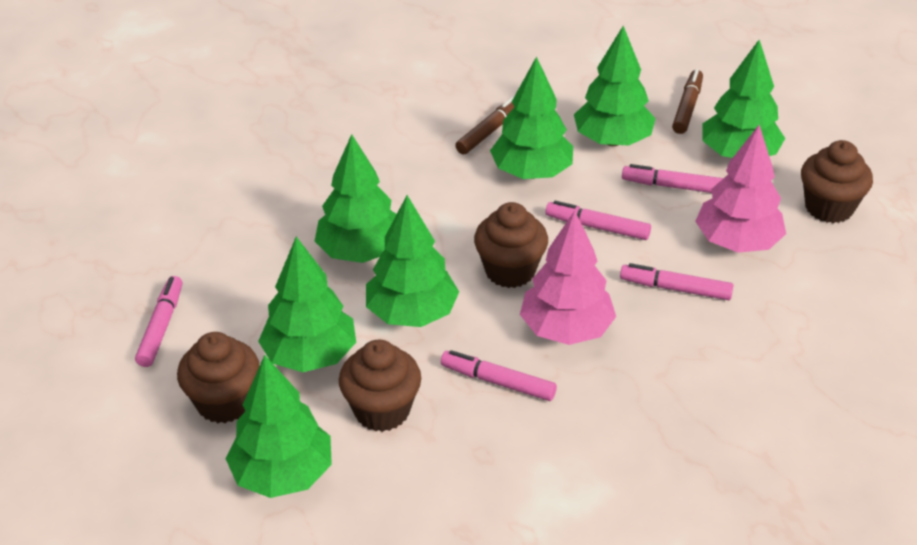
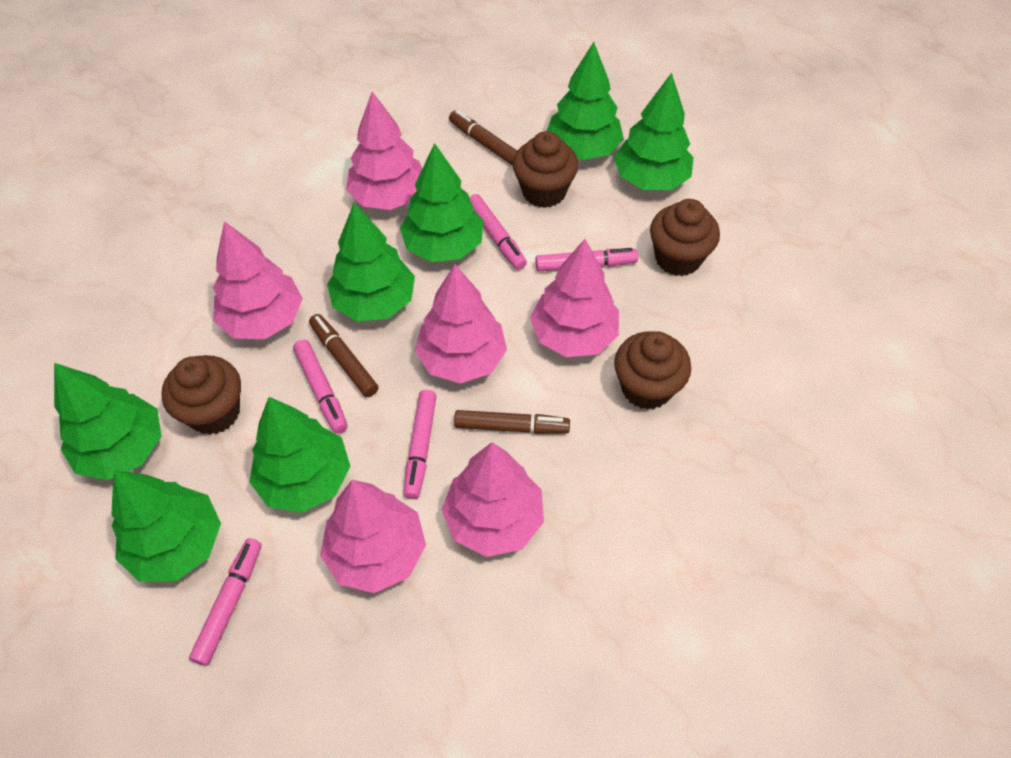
brown marker: [455,96,514,155] [672,69,703,134] = 2 -> [309,314,379,397] [449,110,517,166] [454,410,570,434] = 3
pink tree: [520,211,616,345] [695,125,786,253] = 2 -> [213,221,303,339] [320,480,426,593] [346,91,422,210] [415,264,507,384] [442,442,544,557] [530,239,619,357] = 6

